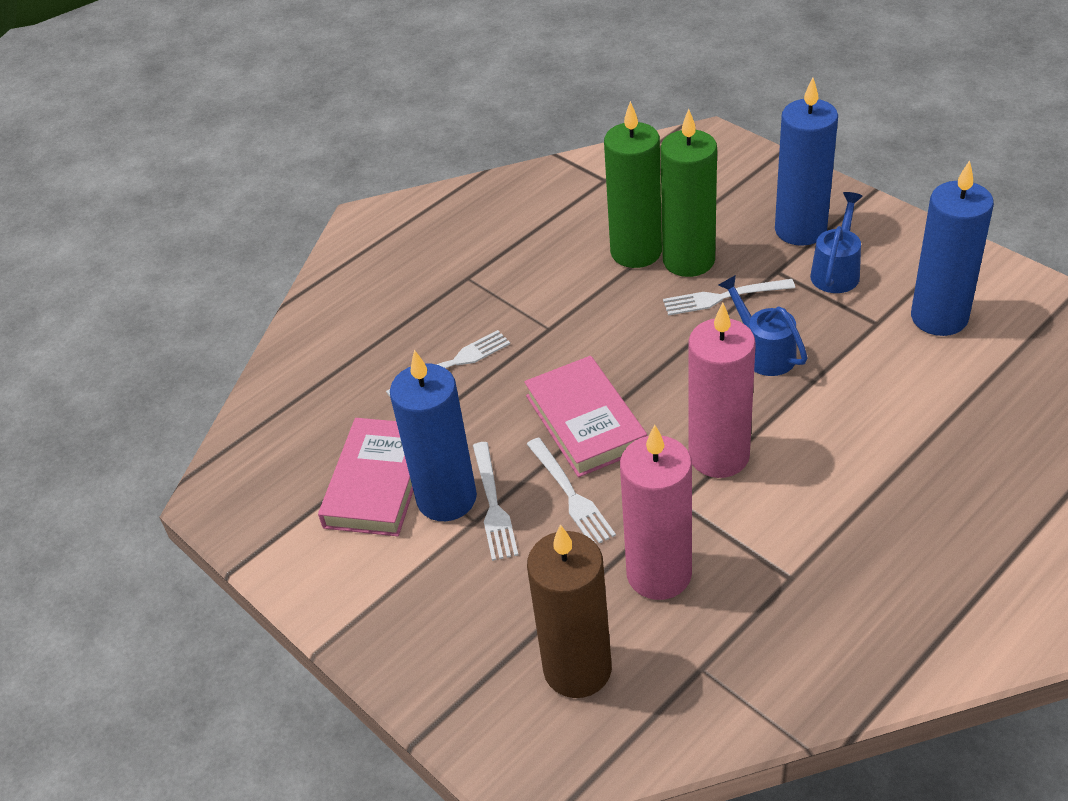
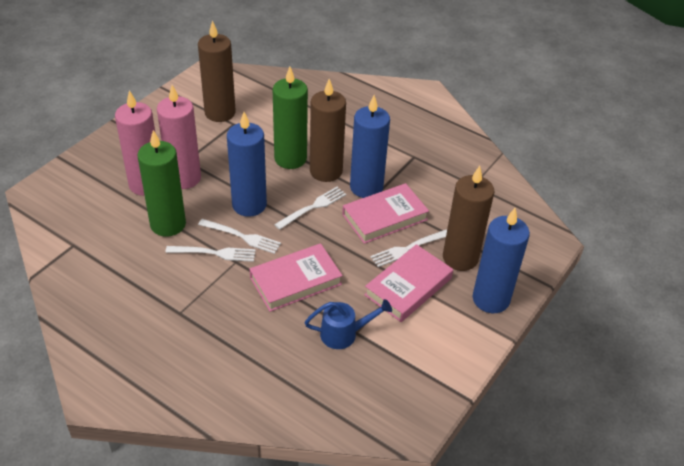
blue watering can: [718,275,808,376] [810,192,863,293] = 2 -> [305,299,392,349] = 1
brown candle: [527,524,612,698] = 1 -> [198,20,236,122] [310,79,346,182] [443,166,495,271] = 3
pink book: [318,418,413,536] [524,356,647,477] = 2 -> [250,243,343,312] [342,183,429,244] [364,244,453,322] = 3

